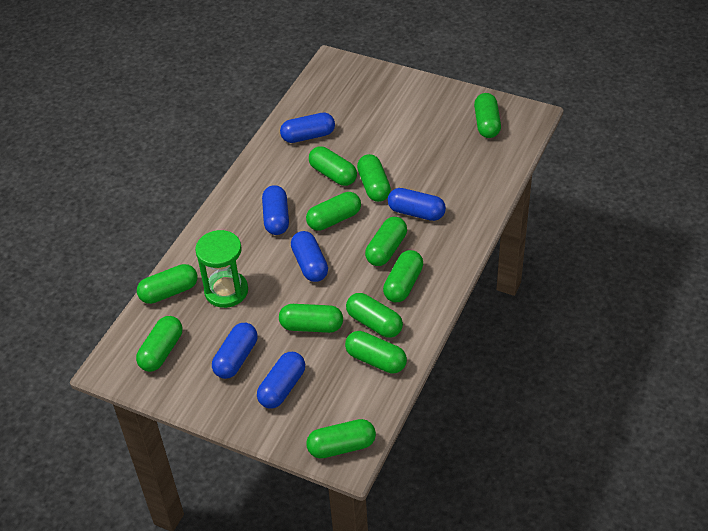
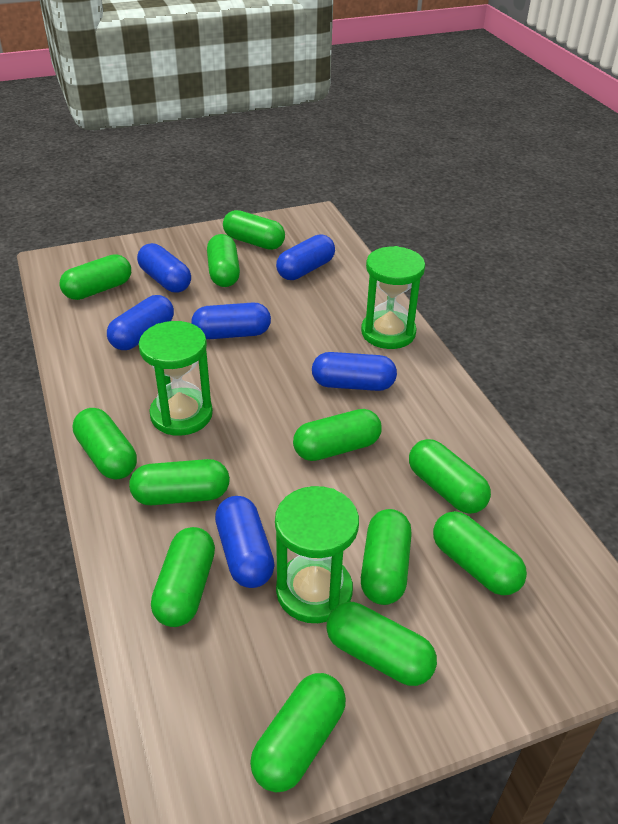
green hourglass: [195,230,248,308] = 1 -> [139,321,213,436] [275,486,359,623] [361,246,425,349] = 3

